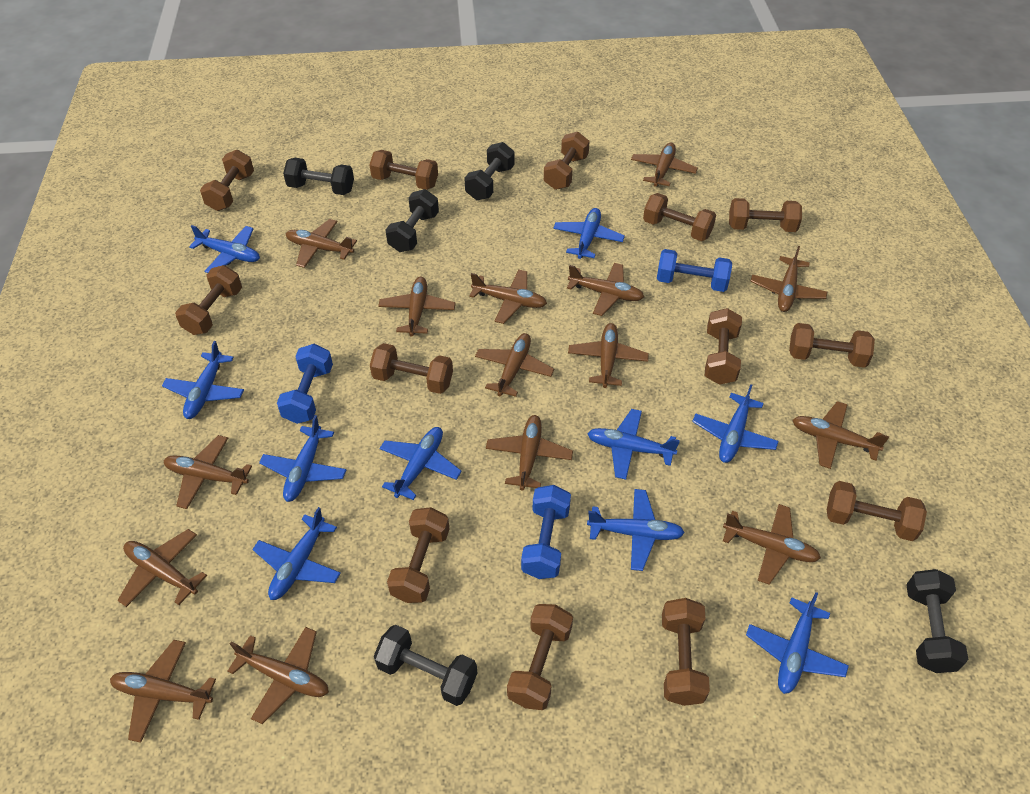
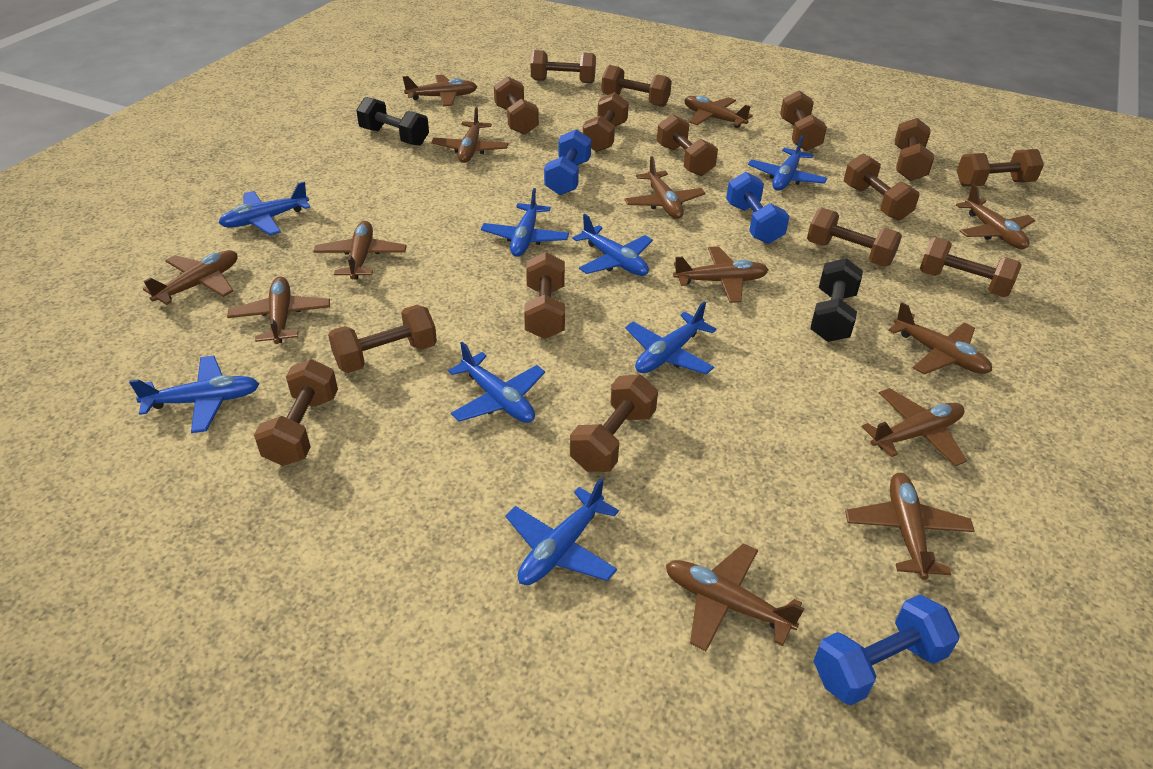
black dumbbell: [283,158,354,195] [374,625,477,706] [386,189,439,252] [464,142,515,200] [906,569,968,673] = 5 -> [356,97,429,146] [810,258,863,342] = 2
blue plane: [162,341,244,419] [189,225,260,273] [252,507,341,600] [259,415,346,502] [379,427,462,500] [553,208,625,259] [587,409,680,480] [587,489,685,571] [692,384,779,463] [746,592,849,694] = 10 -> [129,356,259,433] [219,182,311,235] [448,342,545,423] [481,188,569,257] [505,478,619,585] [573,214,653,276] [625,302,716,374] [748,135,827,191] = 8
brown dumbbell: [175,265,242,335] [200,150,254,211] [370,150,438,190] [370,343,453,394] [387,507,449,603] [507,604,573,710] [544,132,590,190] [643,193,716,241] [662,598,710,706] [705,308,742,385] [729,198,802,232] [789,323,875,368] [827,481,927,541] = 13 -> [254,359,338,466] [328,305,437,373] [494,76,539,135] [524,252,565,339] [531,50,596,83] [570,374,658,472] [583,92,629,152] [601,65,672,107] [657,114,718,176] [780,91,827,151] [807,208,902,266] [844,154,920,221] [895,118,934,181] [920,237,1022,297] [957,149,1044,186] = 15
brown plane: [110,640,216,743] [117,529,207,607] [163,435,252,509] [228,627,329,724] [286,219,357,268] [378,277,456,337] [469,269,547,324] [475,333,554,397] [486,415,573,491] [567,263,644,316] [568,323,649,388] [631,142,698,187] [723,504,821,585] [750,246,827,312] [793,401,889,469] = 15 -> [143,250,238,305] [227,276,330,344] [313,221,407,279] [402,75,478,106] [431,107,508,163] [624,156,706,219] [666,543,805,651] [673,246,768,303] [684,96,753,128] [845,473,975,580] [862,388,967,466] [888,302,992,374] [956,184,1035,249] = 13

